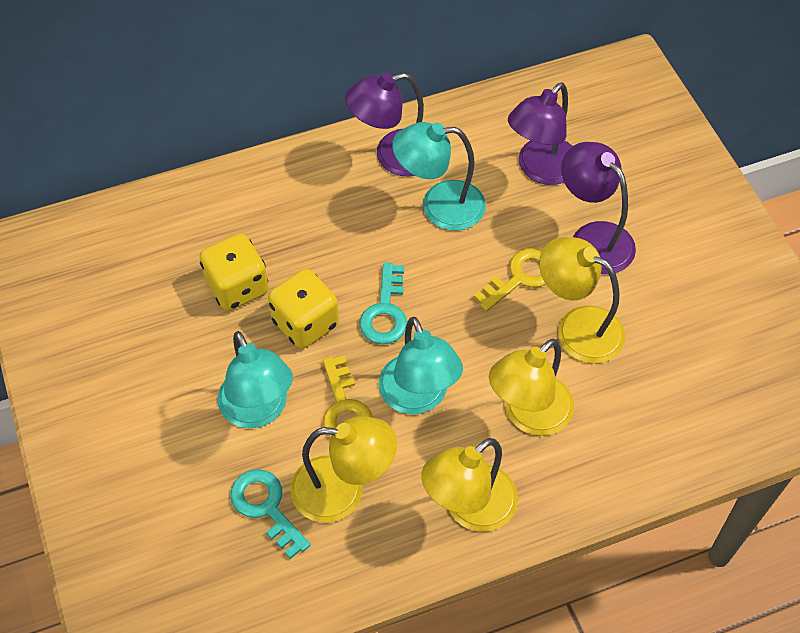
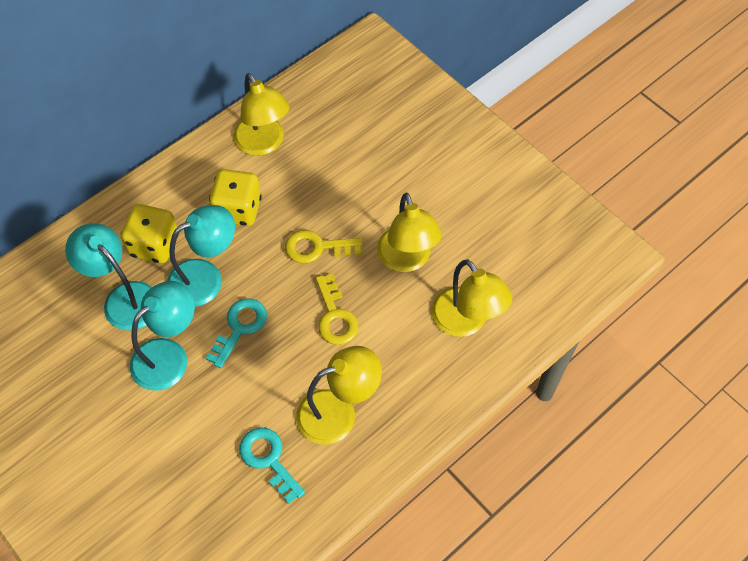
purple lamp: [345,72,424,176] [508,82,573,185] [561,142,636,274] = 3 -> none = 0

